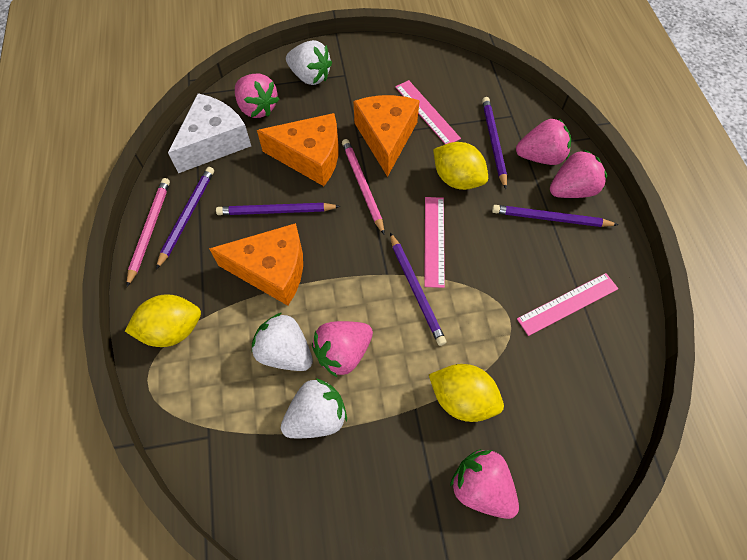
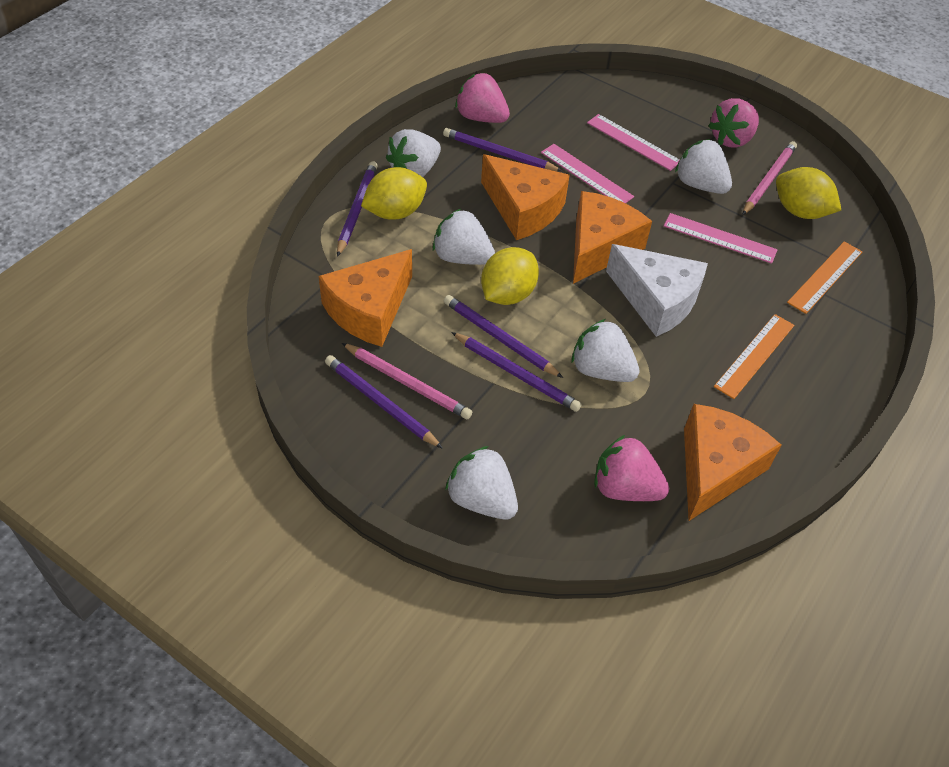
orange cheese: [209,223,303,306] [257,113,338,186] [354,95,420,177] = 3 -> [319,249,412,347] [481,154,570,240] [573,191,652,284] [684,404,781,521] = 4
orange ruler: none = 0 -> [714,314,794,399] [787,241,863,314] = 2
pink strawberry: [235,74,279,118] [312,321,373,378] [450,449,519,519] [516,119,571,165] [550,150,607,198] = 5 -> [455,73,510,123] [594,435,669,501] [708,98,759,148] = 3
white strawberry: [252,313,313,371] [281,378,347,438] [286,40,332,85] = 3 -> [386,129,441,177] [433,209,495,265] [445,446,518,520] [572,319,640,382] [675,139,732,194] = 5

